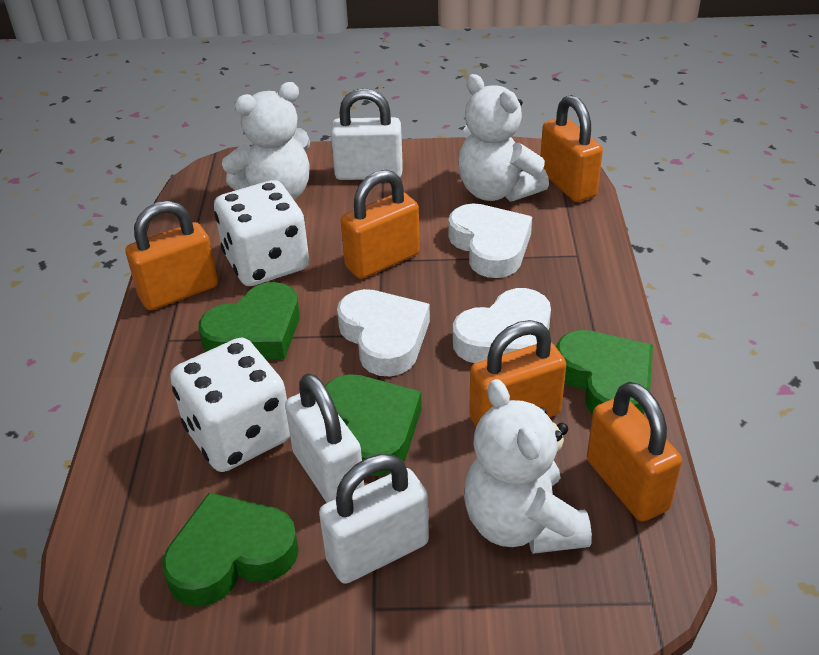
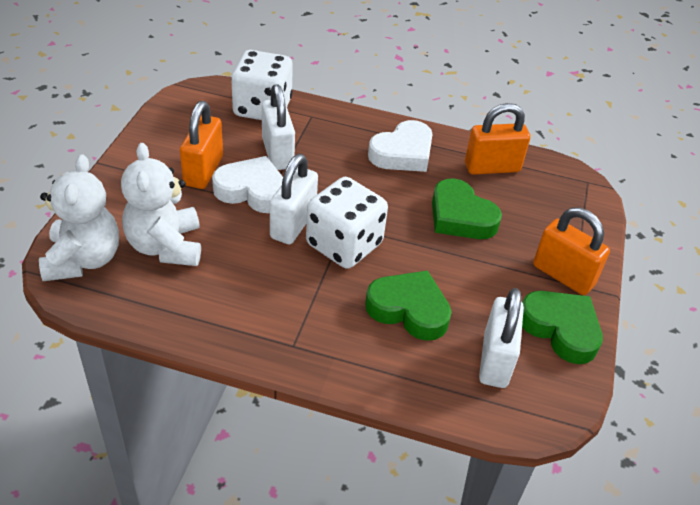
green heart: [162,493,299,607] [198,282,300,359] [325,374,422,476] [556,330,653,414] = 4 -> [365,270,452,341] [432,178,502,239] [522,291,603,364] = 3
orange padlock: [126,201,218,310] [341,170,420,279] [469,320,566,427] [541,95,603,202] [587,382,682,522] = 5 -> [180,101,223,189] [465,103,530,175] [533,208,610,295] = 3
white heart: [337,289,430,376] [449,203,532,278] [453,288,551,363] = 3 -> [212,156,283,213] [368,120,433,172] = 2
white teddy bear: [222,82,310,200] [458,74,549,202] [464,379,592,554] = 3 -> [39,154,119,281] [121,143,201,266] = 2

